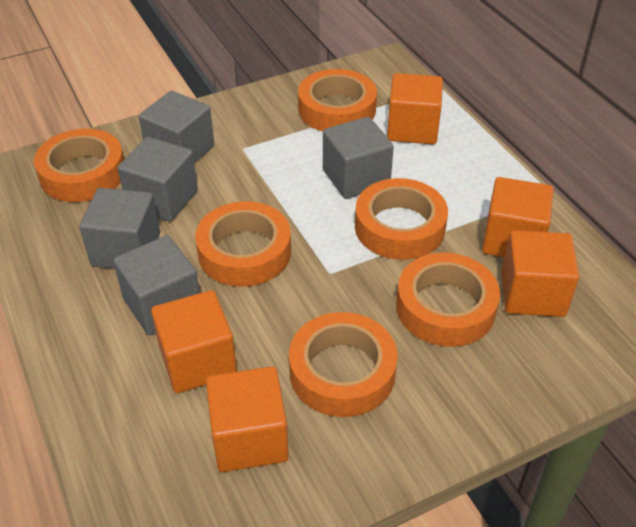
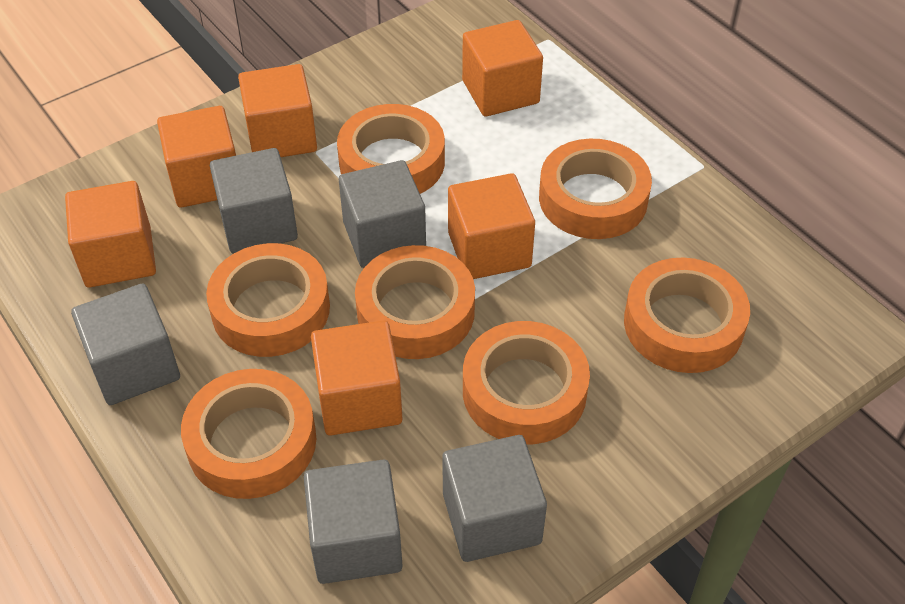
orange cube: [151,290,237,393] [206,366,289,472] [387,73,443,144] [482,177,554,257] [501,230,579,317] = 5 -> [65,181,156,288] [157,106,236,208] [238,64,317,157] [311,320,403,436] [448,173,535,279] [462,20,543,117] = 6
orange tape: [34,129,124,202] [195,201,291,287] [289,312,398,417] [298,69,377,131] [355,178,448,260] [396,253,500,347] = 6 -> [181,369,316,499] [206,243,330,357] [337,104,445,194] [355,245,475,359] [463,321,590,444] [539,139,652,239] [624,257,750,373] = 7

